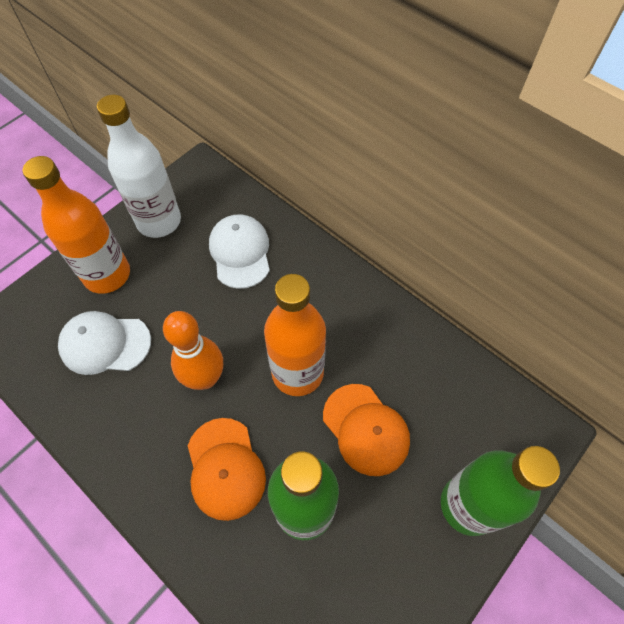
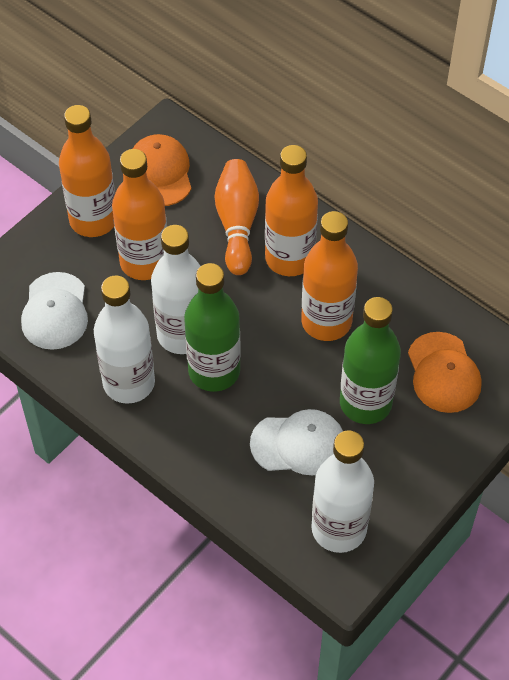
orange bottle: [22,156,130,294] [264,274,326,396] = 2 -> [59,105,115,237] [112,149,167,280] [265,145,318,276] [301,211,358,341] = 4
white bottle: [97,95,181,238] = 1 -> [94,276,155,404] [151,225,200,354] [311,430,374,553] = 3

